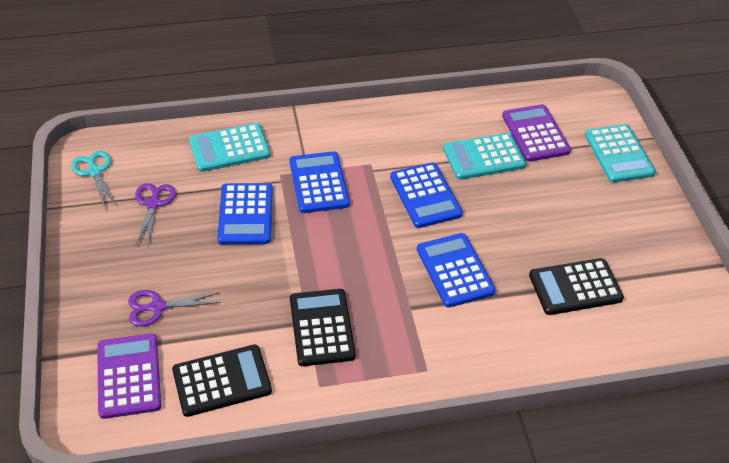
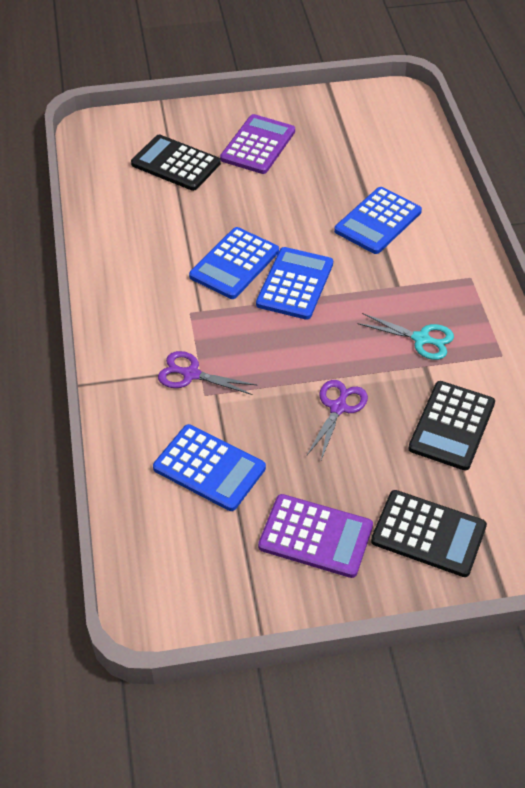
turquoise calculator: [189,123,270,172] [443,133,526,180] [585,124,656,183] = 3 -> none = 0

